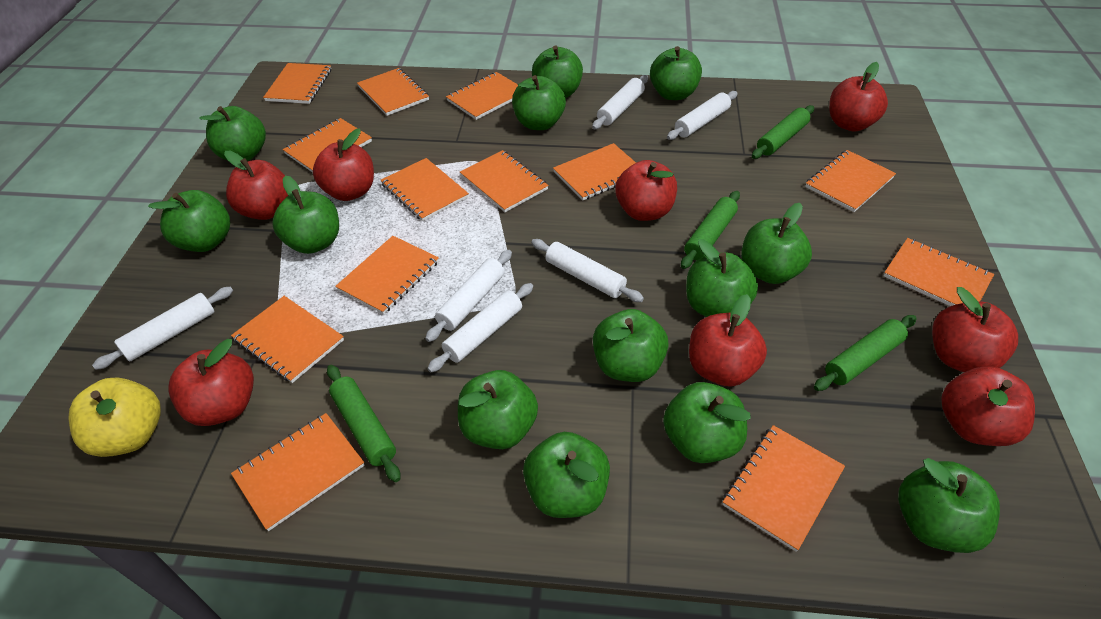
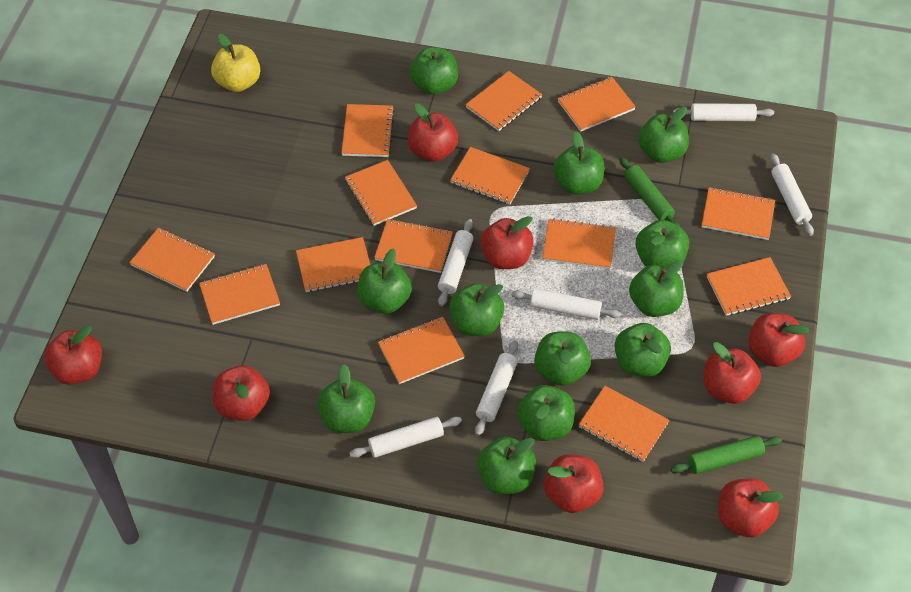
green apple: [148,190,230,252] [200,106,266,161] [272,176,339,254] [458,370,538,449] [512,75,566,130] [523,432,610,518] [532,46,583,98] [593,309,669,382] [650,46,702,100] [663,382,751,463] [686,239,758,317] [741,203,812,284] [898,458,1000,553] = 13 -> [317,364,375,433] [357,248,412,314] [410,47,458,95] [449,283,504,336] [477,437,536,494] [517,385,575,441] [534,332,591,386] [553,131,604,195] [615,323,671,377] [629,260,684,317] [635,220,689,267] [638,107,689,163] = 12
green rolling pin: [327,365,400,482] [681,191,740,269] [752,105,814,159] [814,315,917,391] = 4 -> [619,157,680,227] [671,436,782,474] = 2
orange notebook: [231,296,344,383] [231,413,365,531] [263,63,331,104] [283,118,372,173] [335,236,439,314] [357,68,429,116] [381,158,469,221] [446,72,518,120] [460,150,549,212] [553,143,636,200] [723,425,845,552] [805,150,896,212] [884,238,994,306] = 13 -> [129,227,215,292] [199,264,280,325] [296,237,370,292] [341,104,395,157] [345,160,417,226] [374,219,453,273] [378,317,465,384] [450,147,530,204] [465,71,542,131] [542,218,616,269] [558,77,636,132] [578,386,670,462] [702,187,775,240] [707,257,791,316] = 14

